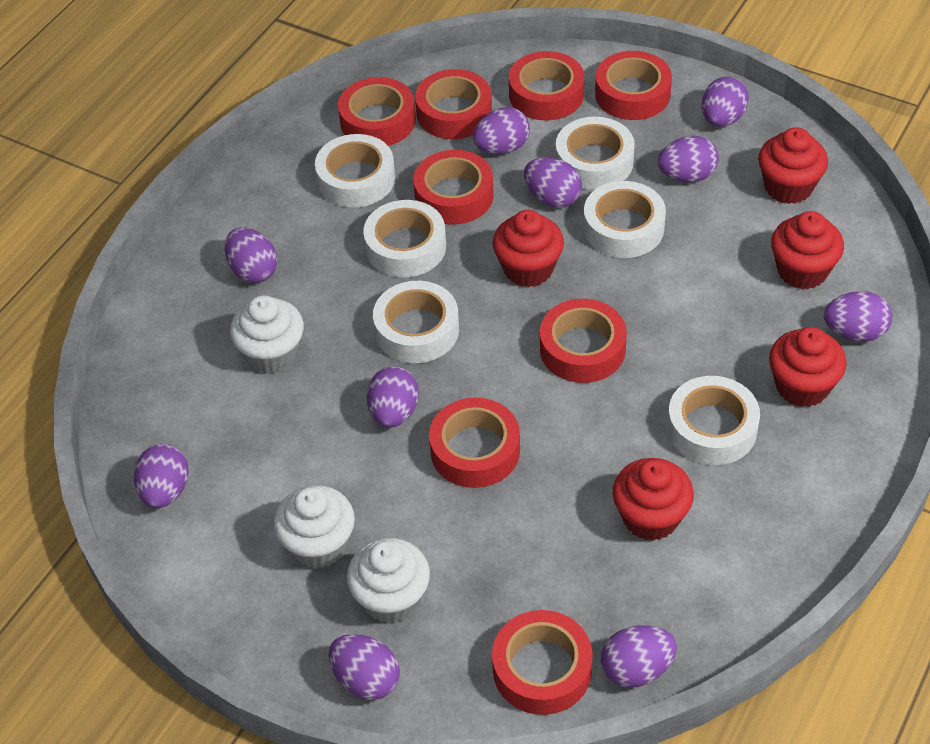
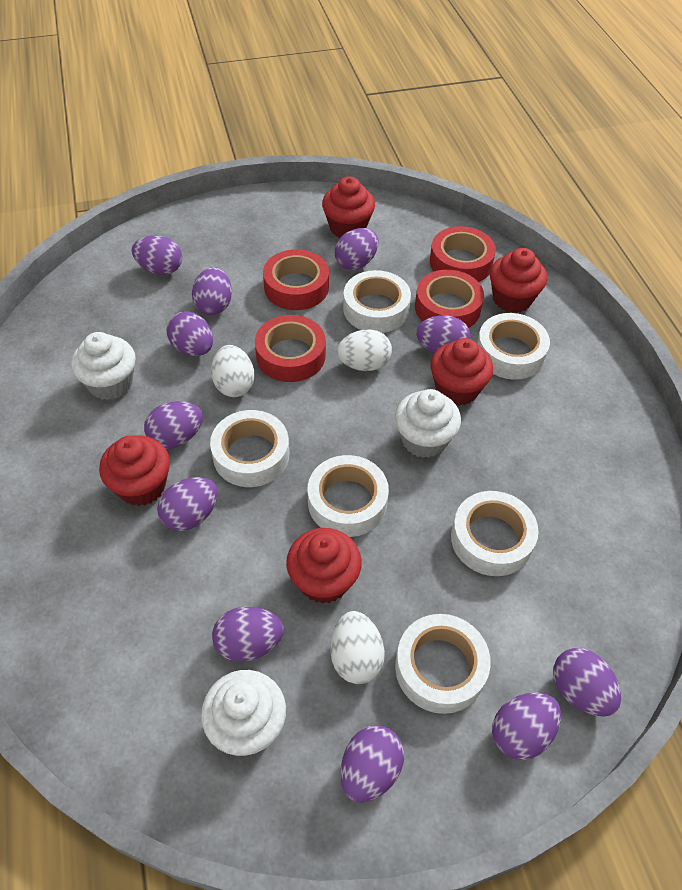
purple egg: [134,444,189,508] [225,227,277,283] [329,634,400,700] [367,366,419,428] [473,107,530,154] [524,157,582,207] [601,625,677,688] [658,136,719,182] [702,76,749,127] [824,291,892,342] = 10 -> [132,235,182,275] [144,401,203,449] [157,477,218,531] [167,311,213,356] [192,267,232,315] [212,607,284,662] [335,228,378,270] [340,725,404,803] [416,315,471,353] [492,692,561,760] [553,648,621,717] = 11
red tape: [338,77,416,146] [413,150,494,225] [415,69,492,139] [429,398,520,488] [492,610,593,715] [509,51,584,120] [540,299,627,383] [595,51,672,120] = 8 -> [255,315,326,382] [263,249,329,310] [415,269,484,328] [430,226,496,282] = 4
white egg: none = 0 -> [211,345,255,397] [330,611,385,684] [337,329,392,371] = 3

